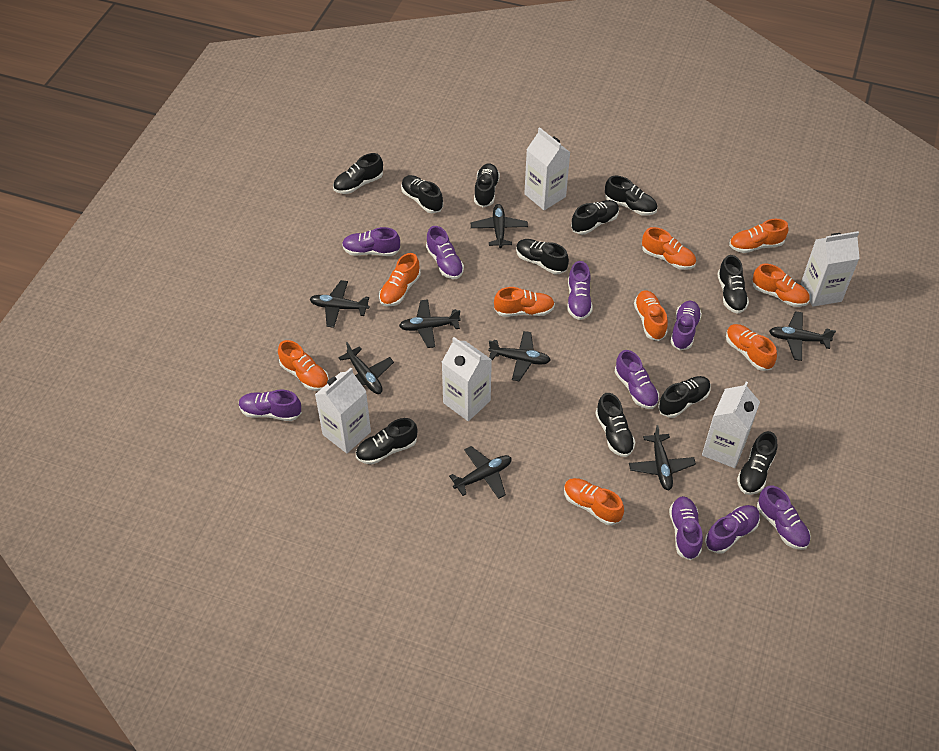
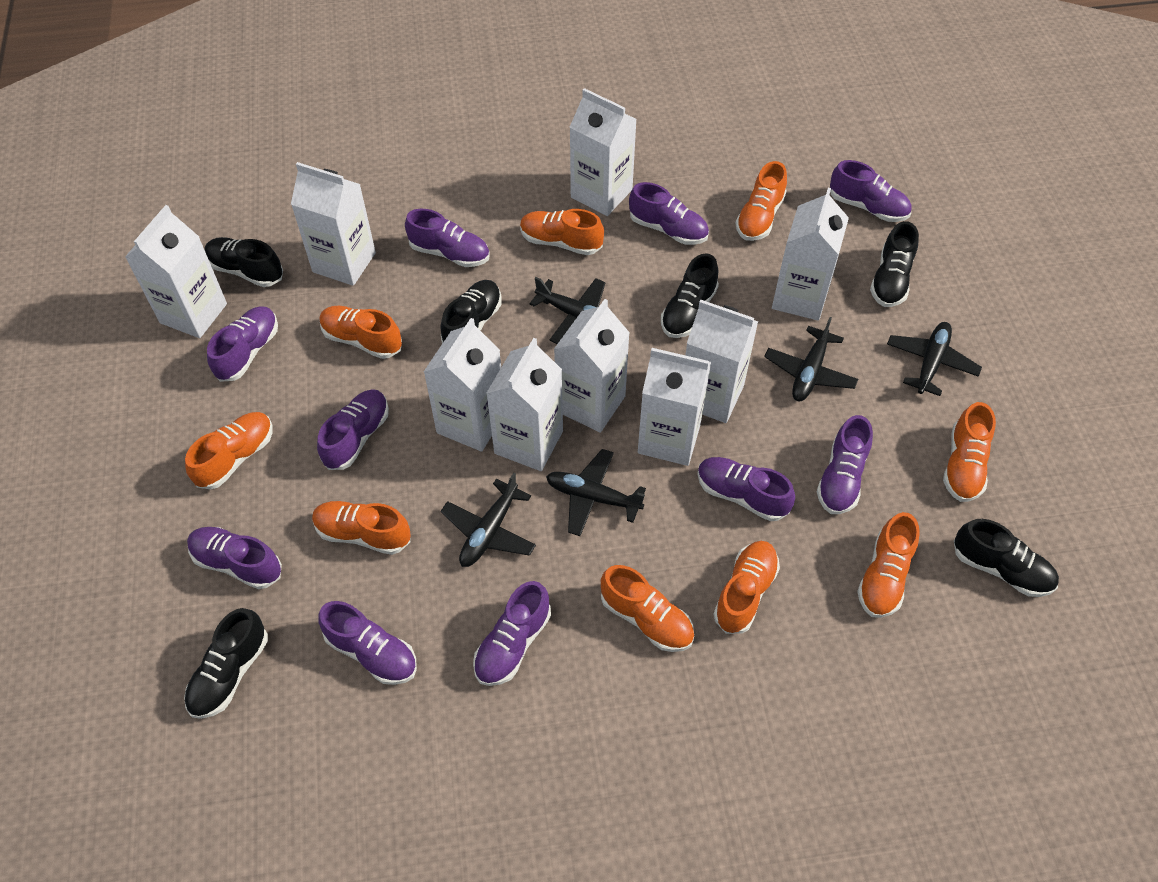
black plane: [310,280,369,328] [338,342,394,394] [399,299,461,348] [449,446,512,499] [471,204,528,248] [488,331,551,382] [629,425,696,490] [769,311,836,361] = 8 -> [441,473,536,567] [529,277,605,344] [546,449,646,536] [764,317,858,401] [887,322,982,396] = 5
black shoe: [333,153,383,194] [356,418,418,464] [401,175,443,213] [474,163,500,207] [516,239,569,274] [571,200,619,235] [595,393,635,457] [605,176,657,216] [658,376,711,418] [717,255,749,314] [737,431,777,495] = 11 -> [184,608,268,719] [205,237,283,287] [441,280,502,344] [661,253,719,338] [870,221,919,307] [954,519,1059,597] = 6
purple shoe: [239,390,302,421] [342,227,400,256] [426,226,464,279] [567,261,592,320] [615,350,659,409] [669,496,703,560] [670,301,702,350] [705,505,760,554] [757,485,811,550] = 9 -> [187,527,282,589] [207,306,278,382] [317,389,389,470] [318,601,417,685] [405,209,490,267] [473,581,551,686] [629,182,709,245] [697,457,795,521] [817,415,873,514] [830,160,912,222] = 10
white carton: [315,368,371,453] [442,337,492,421] [524,127,571,210] [702,381,760,468] [801,231,860,307] = 5 -> [125,205,227,338] [291,162,376,286] [424,318,501,452] [486,338,563,471] [554,299,630,433] [569,88,637,216] [638,348,711,466] [686,300,758,423] [772,188,849,321] = 9

